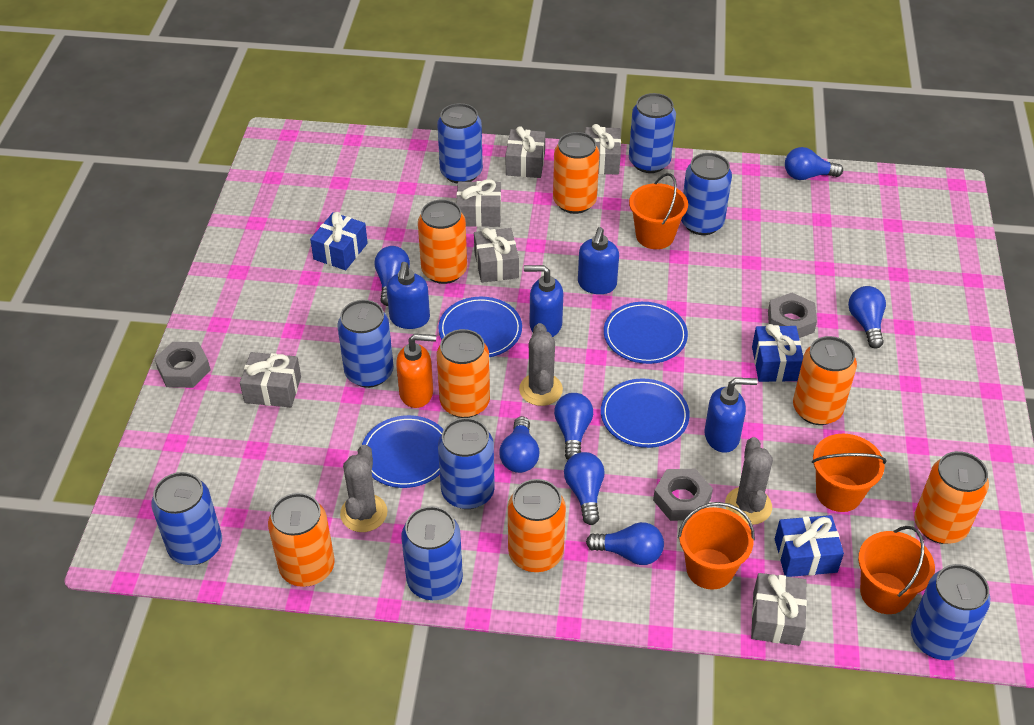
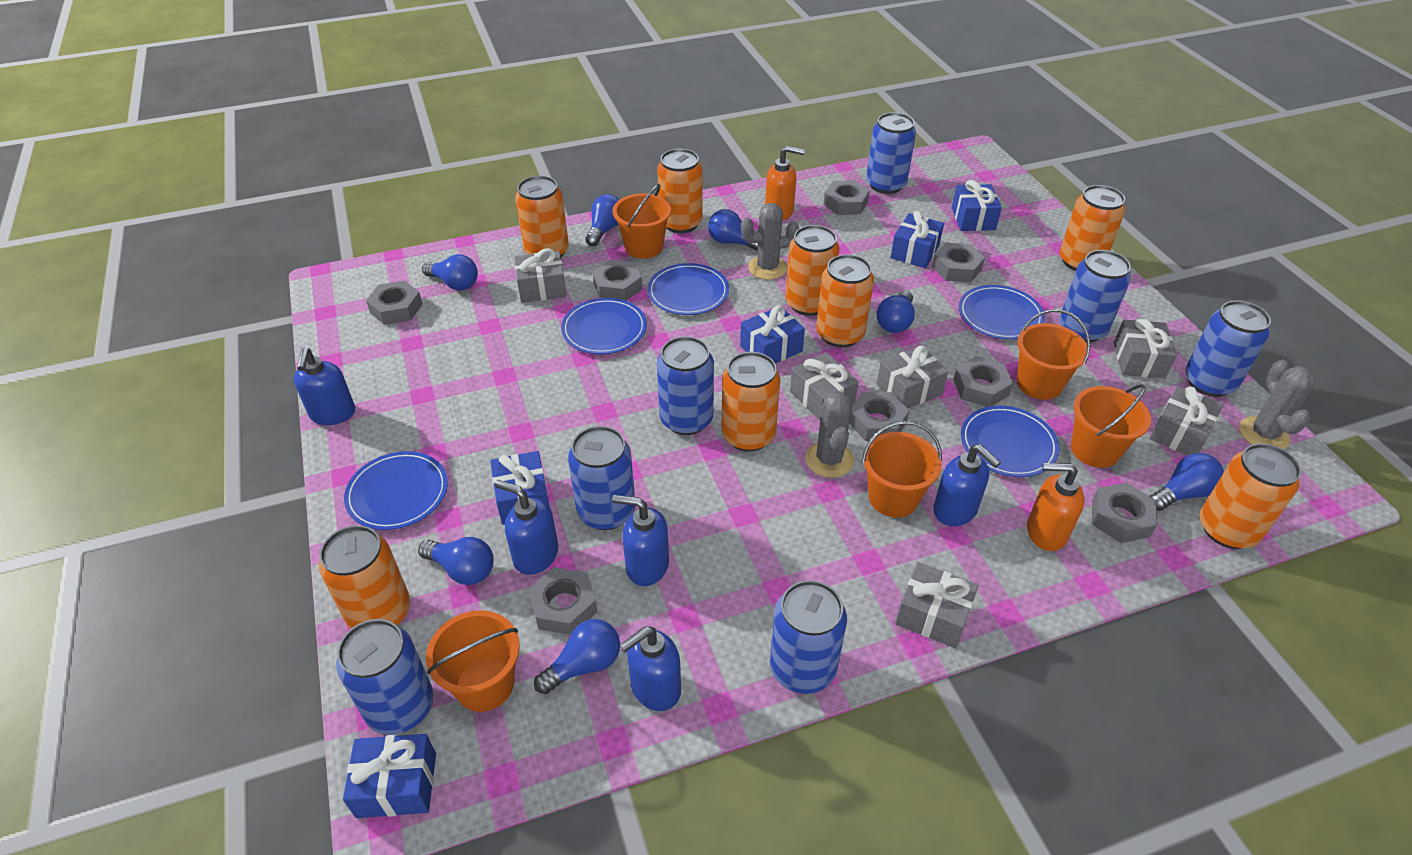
blue can: [151,472,222,565] [337,300,394,388] [401,506,463,600] [437,103,483,184] [438,418,495,509] [629,93,676,173] [681,153,732,235] [910,564,990,660] = 8 -> [336,619,434,735] [568,426,635,530] [657,336,714,435] [770,580,847,694] [866,112,916,194] [1059,250,1131,342] [1185,300,1271,397] = 7
blue gift: [310,212,368,270] [752,324,803,382] [775,515,844,577] = 3 -> [343,734,436,818] [490,451,549,525] [740,305,805,364] [890,211,944,268] [951,180,1002,231] = 5
blue plate: [362,415,444,488] [438,297,522,357] [601,378,690,448] [604,302,688,364] = 4 -> [344,451,448,530] [561,298,647,354] [647,263,729,315] [959,285,1045,340] [961,406,1059,477] = 5
blue soap dispenser: [387,262,430,329] [524,265,563,337] [578,227,619,294] [704,378,758,453] = 4 -> [294,348,355,425] [495,480,558,575] [612,495,669,586] [620,626,681,711] [933,444,1001,526] = 5
grey nut: [154,342,211,388] [653,469,713,521] [768,293,817,338] = 3 -> [366,281,423,325] [528,567,597,635] [592,260,642,301] [823,180,870,215] [849,392,909,441] [932,243,985,282] [953,356,1013,407] [1092,483,1157,543] = 8
orange bucket: [629,173,688,249] [678,502,755,590] [812,434,887,512] [858,526,935,614] = 4 -> [426,610,520,712] [613,184,671,259] [862,421,942,518] [1017,309,1091,400] [1071,384,1151,468] = 5
orange can: [268,493,335,587] [418,199,467,284] [437,329,490,418] [508,479,566,572] [553,132,600,214] [793,336,857,425] [914,451,989,544] = 7 -> [319,525,410,629] [515,176,569,257] [657,149,703,233] [721,352,780,452] [786,225,839,316] [816,254,874,347] [1060,185,1125,271] [1200,443,1301,549] = 8
orange soap dispenser: [396,334,436,408] = 1 -> [765,145,805,220] [1027,463,1085,551] = 2

